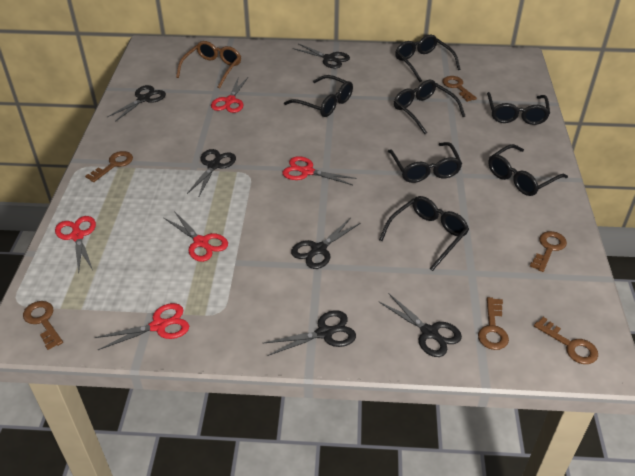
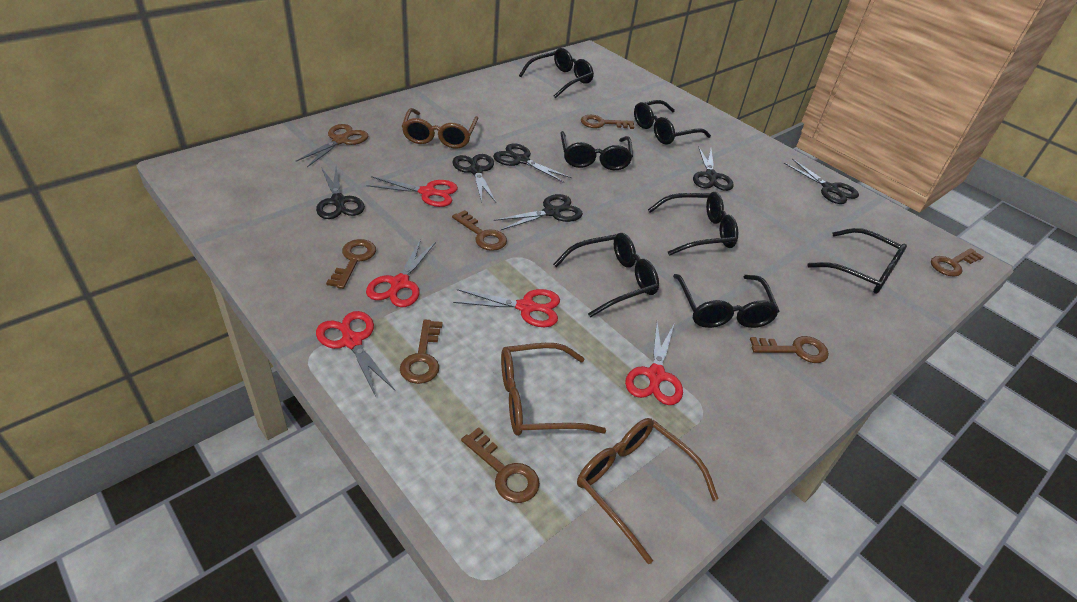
brown glasses: [176,41,241,89] = 1 -> [402,108,478,148] [501,343,606,436] [577,418,719,564] = 3
brown key: [23,301,63,350] [85,151,133,182] [442,76,477,102] [478,297,509,350] [530,231,567,272] [534,317,598,364] = 6 -> [326,239,376,289] [400,320,443,384] [452,210,507,251] [461,427,540,503] [581,115,634,129] [750,336,829,363] [931,248,984,277] = 7
brown scissors: none = 0 -> [296,124,368,167] = 1

